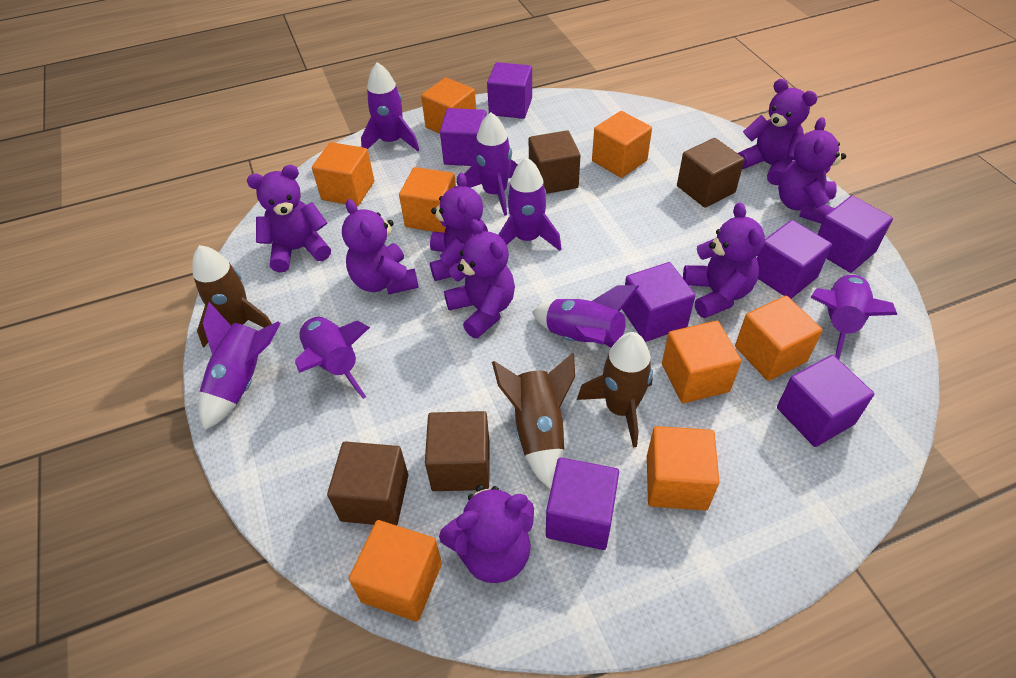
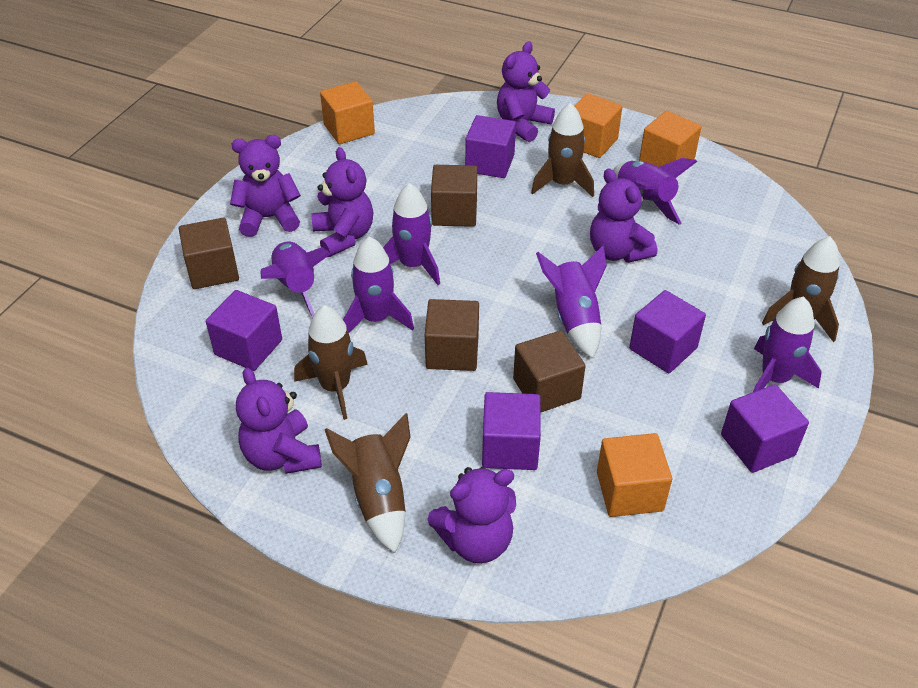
brown rocket: [192,245,272,347] [492,353,575,490] [577,332,653,448] = 3 -> [294,305,368,420] [325,413,411,553] [531,103,594,197] [762,236,840,342] = 4
orange cube: [312,142,374,206] [349,520,442,621] [399,167,456,233] [421,77,476,134] [592,111,652,178] [647,426,719,511] [662,321,742,403] [735,296,823,381] = 8 -> [320,81,375,144] [574,93,622,158] [597,433,672,517] [639,111,701,167] = 4
purple cube: [440,108,487,166] [487,62,532,119] [546,457,619,550] [622,262,695,342] [757,220,832,299] [777,355,874,447] [817,196,893,273] = 7 -> [206,290,282,371] [465,115,516,178] [482,392,541,470] [629,290,706,373] [721,384,809,473] = 5
purple rocket: [199,302,280,430] [295,317,370,399] [361,62,419,151] [464,112,518,216] [498,157,561,251] [532,285,639,348] [810,274,897,359] = 7 -> [260,242,331,318] [343,236,414,333] [383,183,440,285] [536,246,607,359] [613,158,697,225] [753,297,822,392] = 6
purple teddy bear: [247,165,331,272] [342,199,419,295] [430,173,488,281] [439,484,534,583] [444,219,515,338] [683,203,765,318] [738,79,818,185] [778,117,846,224] = 8 -> [230,135,301,237] [236,368,322,474] [312,147,373,257] [428,467,516,563] [497,41,555,142] [590,168,657,263] = 6

